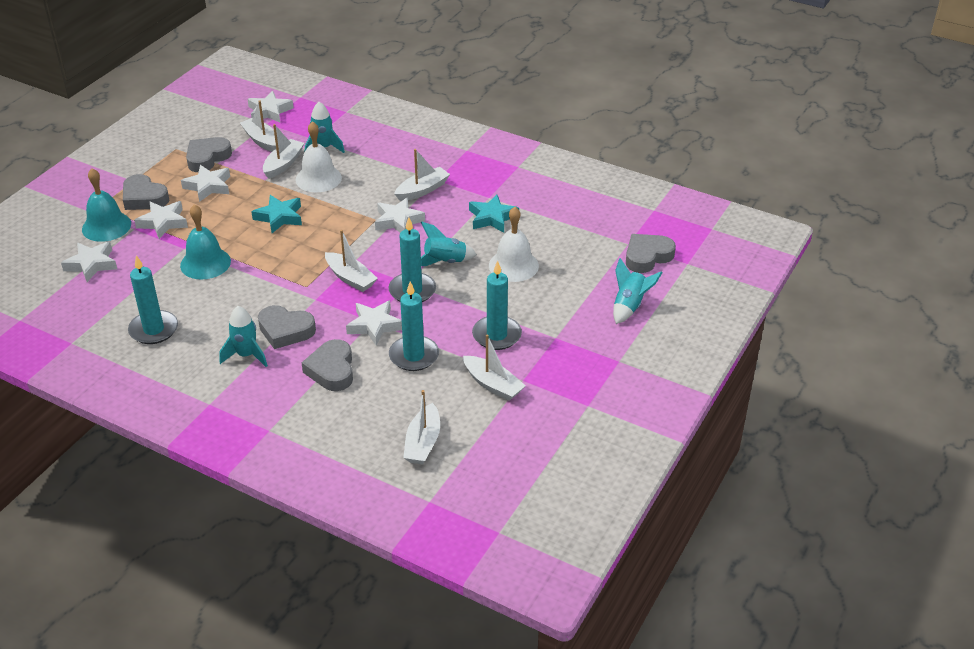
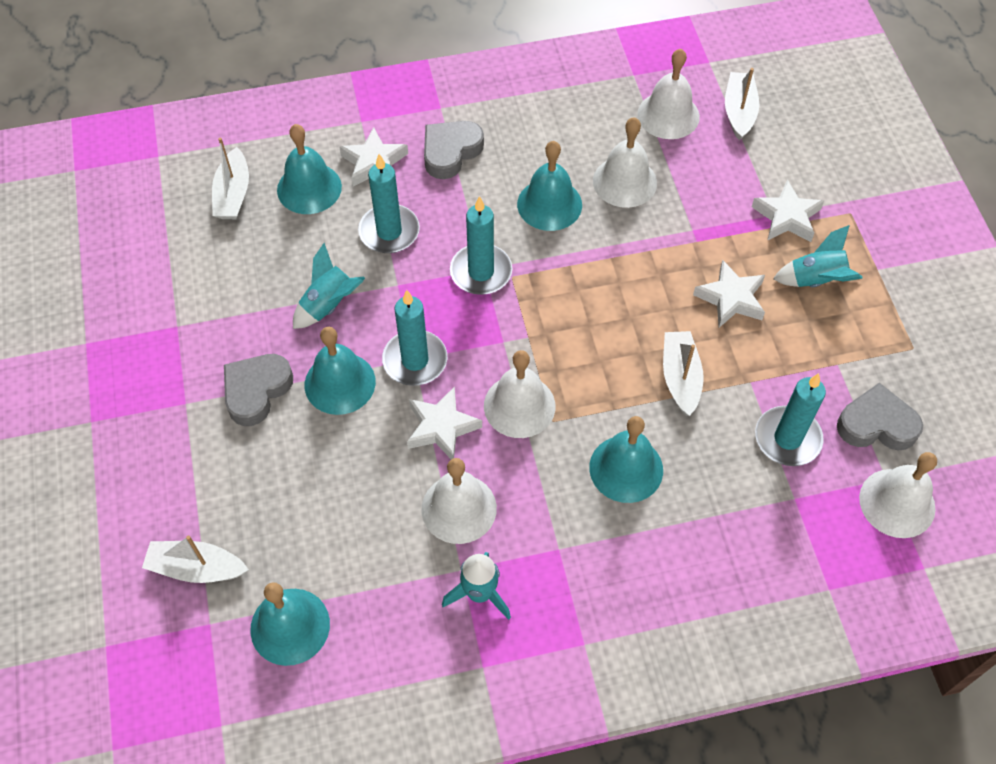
grey heart: [123,174,169,210] [186,137,232,172] [258,305,316,349] [302,339,353,391] [626,234,676,273] = 5 -> [224,354,293,426] [424,121,484,179] [837,383,923,451] = 3
turquoise bell: [82,168,131,242] [180,204,231,280] = 2 -> [250,583,330,666] [277,124,342,214] [305,327,376,415] [517,141,582,231] [589,416,663,503] = 5
turquoise rocket: [219,306,268,367] [305,102,345,153] [421,221,477,266] [613,258,663,324] = 4 -> [293,243,365,329] [442,552,511,620] [773,225,863,287] = 3
turquoise star: [251,195,302,233] [469,195,519,233] = 2 -> none = 0
white bell: [296,121,342,192] [489,207,539,282] = 2 -> [421,458,497,544] [484,350,555,438] [593,117,657,208] [638,49,700,139] [859,452,937,538] = 5
white boat: [240,100,276,152] [263,124,304,179] [325,230,378,292] [394,149,450,201] [403,390,440,465] [463,334,526,401] = 6 -> [142,536,249,583] [212,138,249,219] [663,331,704,416] [725,68,759,141] = 4
white star: [61,242,117,282] [134,201,188,239] [181,165,230,202] [247,91,294,122] [346,300,402,346] [375,197,425,233] = 6 -> [339,127,408,187] [407,386,482,459] [693,260,765,328] [752,180,824,242] = 4

